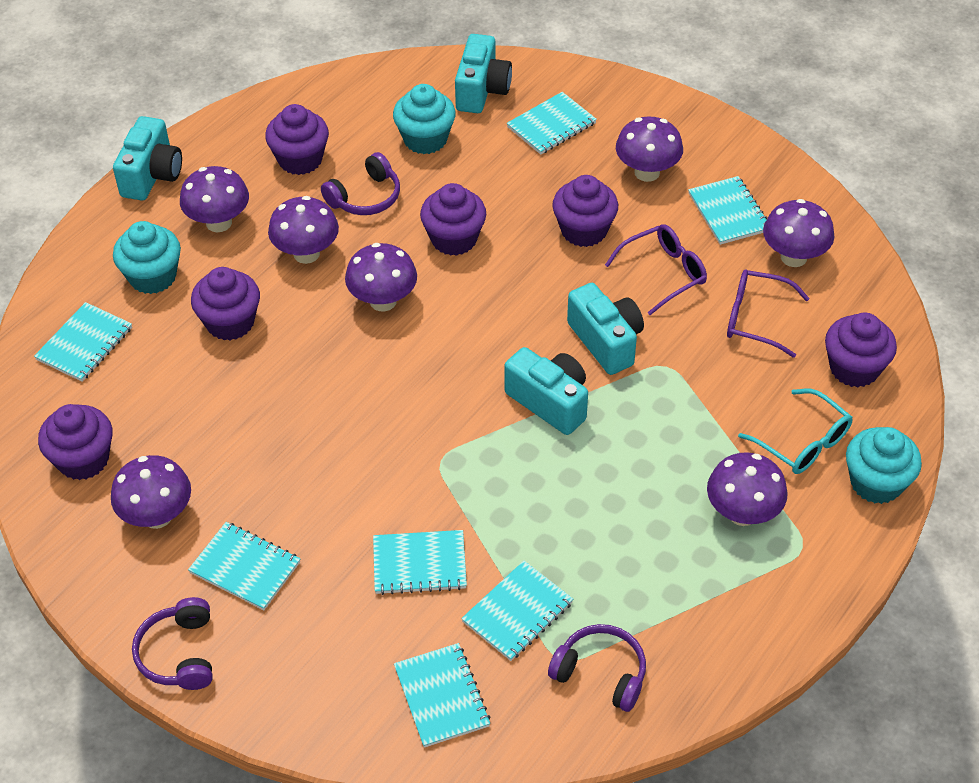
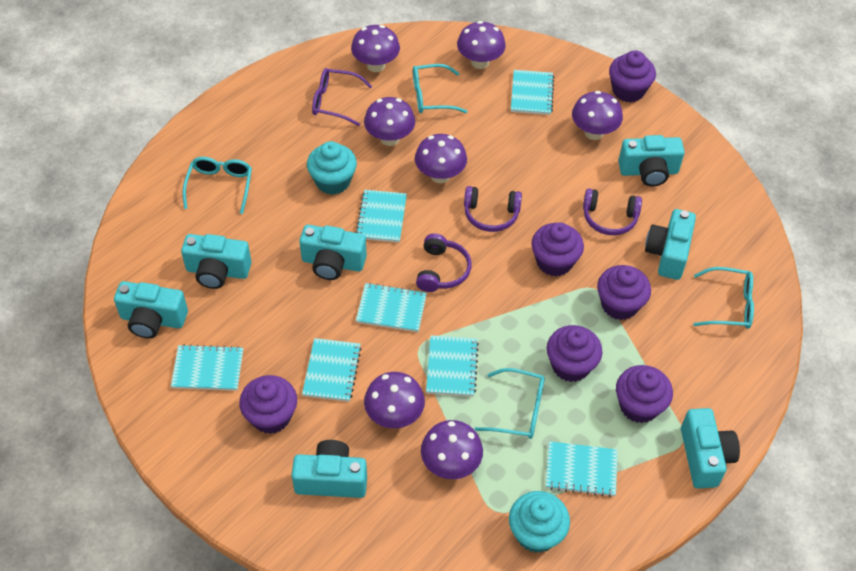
purple glasses: [605,224,707,315] [727,270,810,358] = 2 -> [312,68,372,126] = 1
turquoise camera: [113,116,182,200] [455,34,512,113] [504,347,588,435] [567,283,644,375] = 4 -> [114,281,188,338] [181,234,252,289] [291,440,367,498] [299,225,367,280] [618,135,685,186] [645,209,696,280] [681,408,740,488] = 7
turquoise cupcake: [113,221,181,294] [393,84,455,154] [846,427,922,504] = 3 -> [307,141,357,195] [509,491,570,553] = 2
turquoise glasses: [738,389,853,474] = 1 -> [183,157,252,214] [413,64,468,113] [475,368,545,439] [693,267,754,329] = 4

